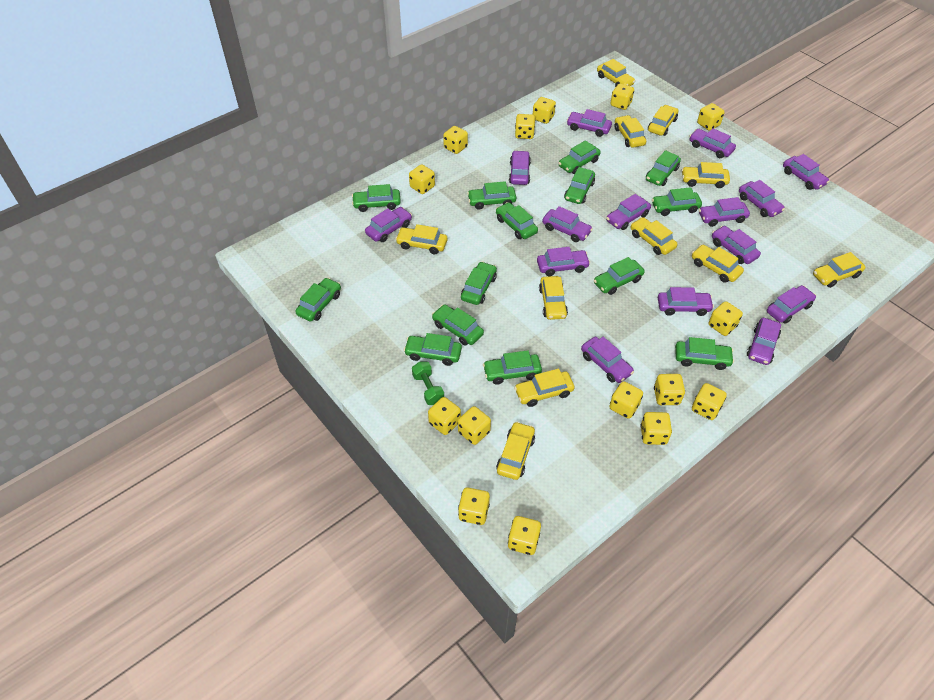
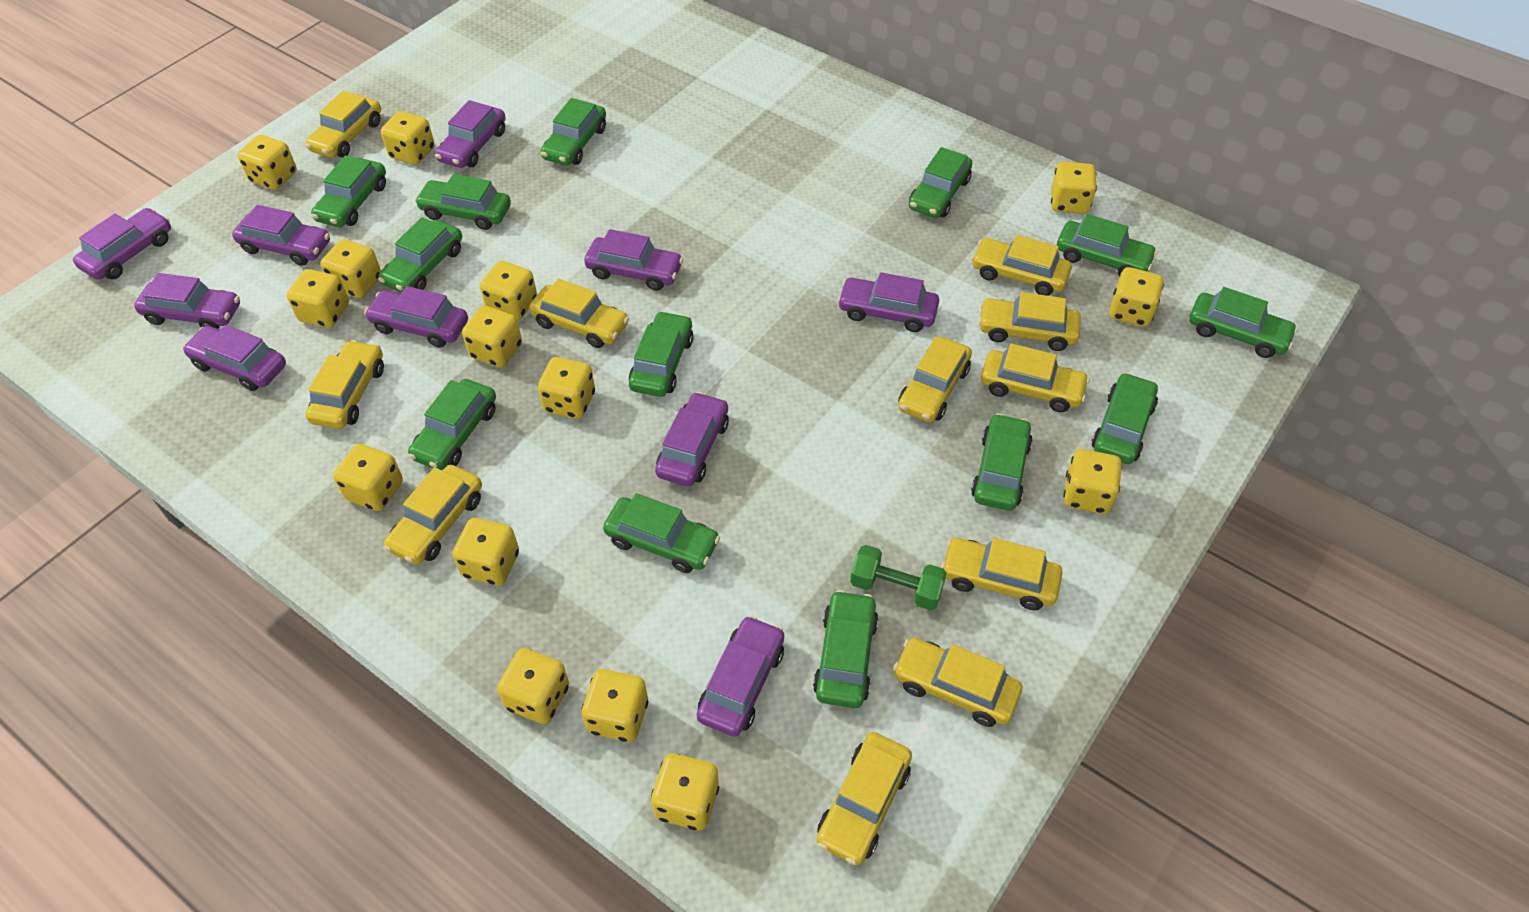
green car: [295,278,341,322] [352,184,401,212] [404,333,462,366] [432,305,484,346] [461,261,497,305] [467,181,516,210] [483,350,542,385] [496,202,538,239] [558,140,601,174] [564,167,595,204] [594,257,645,295] [646,150,681,186] [652,187,702,216] [675,337,734,370] = 14 -> [311,155,386,227] [378,217,462,293] [408,379,496,470] [415,174,511,230] [541,98,606,165] [603,493,720,573] [629,311,693,397] [813,590,879,708] [909,147,972,218] [971,413,1033,511] [1057,214,1157,276] [1092,372,1158,464] [1189,287,1298,358] = 13
purple car: [365,207,412,242] [509,150,531,185] [537,247,590,276] [542,206,593,242] [567,109,612,137] [581,337,634,383] [606,194,651,230] [657,287,714,316] [689,128,736,158] [699,197,750,227] [712,226,761,264] [739,180,785,217] [747,318,781,365] [767,285,816,324] [783,154,829,190] = 15 -> [73,208,171,280] [134,273,240,329] [183,325,286,391] [232,205,330,266] [364,286,468,348] [435,100,506,168] [584,229,683,291] [655,392,729,486] [697,615,784,737] [837,272,939,332] = 10

